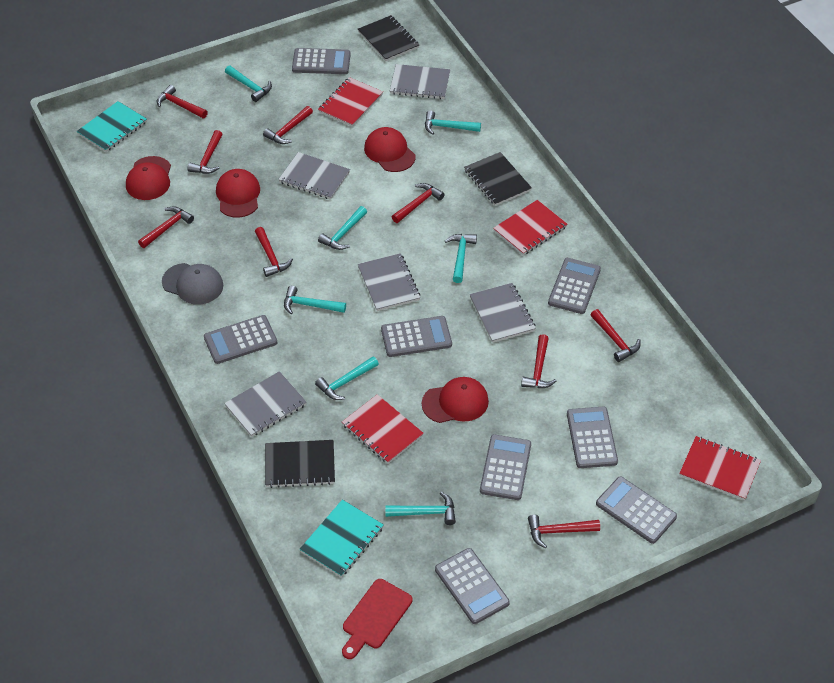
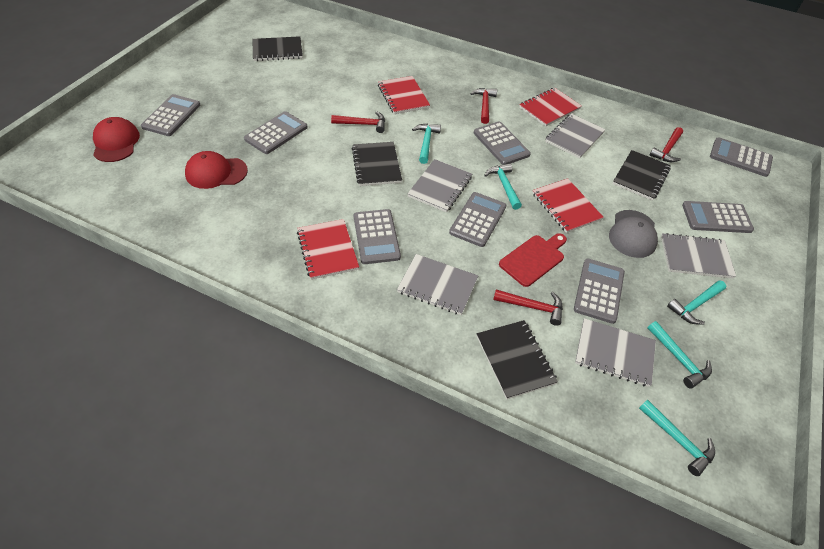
black notebook: [265,440,335,488] [358,15,419,61] [464,152,532,206] = 3 -> [252,36,303,61] [352,142,402,186] [477,320,558,399] [613,150,671,201] = 4
red cap: [126,156,171,200] [216,169,260,218] [364,127,416,172] [422,377,489,423] = 4 -> [93,117,140,162] [185,151,248,189] = 2
red hammer: [138,206,194,248] [157,85,208,118] [188,130,223,174] [255,227,293,277] [263,106,313,144] [392,183,445,223] [521,334,556,388] [528,515,600,548] [591,309,640,362] = 9 -> [331,111,385,133] [470,88,497,124] [493,289,563,326] [650,127,683,162] = 4
turquoise hammer: [225,66,272,102] [284,286,346,314] [315,356,379,400] [318,206,367,250] [385,492,456,525] [425,110,481,135] [445,234,477,283] = 7 -> [412,124,441,164] [484,163,522,210] [639,400,715,476] [647,321,712,389] [667,280,726,325] = 5
turquoise notebook: [77,101,147,152] [299,500,384,577] = 2 -> none = 0

